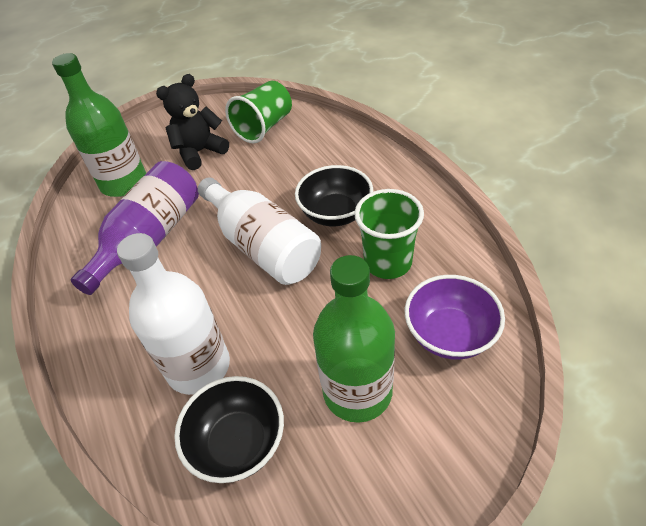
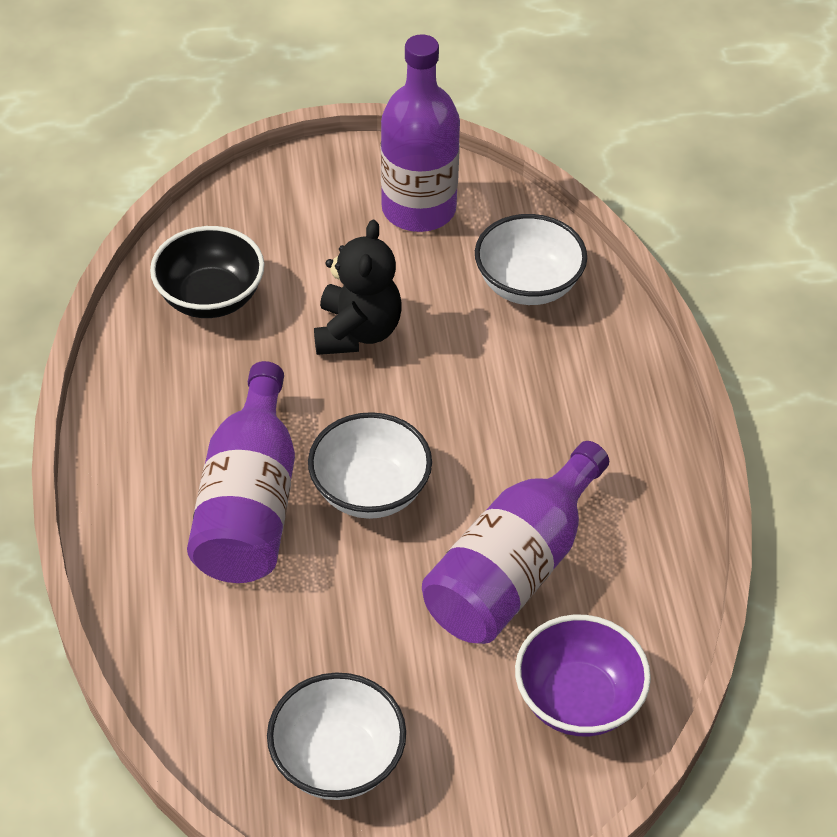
black bowl: [174,376,284,483] [295,165,373,226] = 2 -> [150,226,264,318] = 1
green bottle: [52,53,146,197] [313,255,395,423] = 2 -> none = 0
green cup: [225,81,292,144] [354,189,424,279] = 2 -> none = 0
purple bottle: [71,161,199,295] = 1 -> [187,361,295,583] [381,34,460,232] [422,441,609,644] = 3
white bottle: [117,233,230,395] [198,177,321,285] = 2 -> none = 0
white bowl: none = 0 -> [267,673,406,800] [308,412,432,519] [475,214,587,305] = 3

